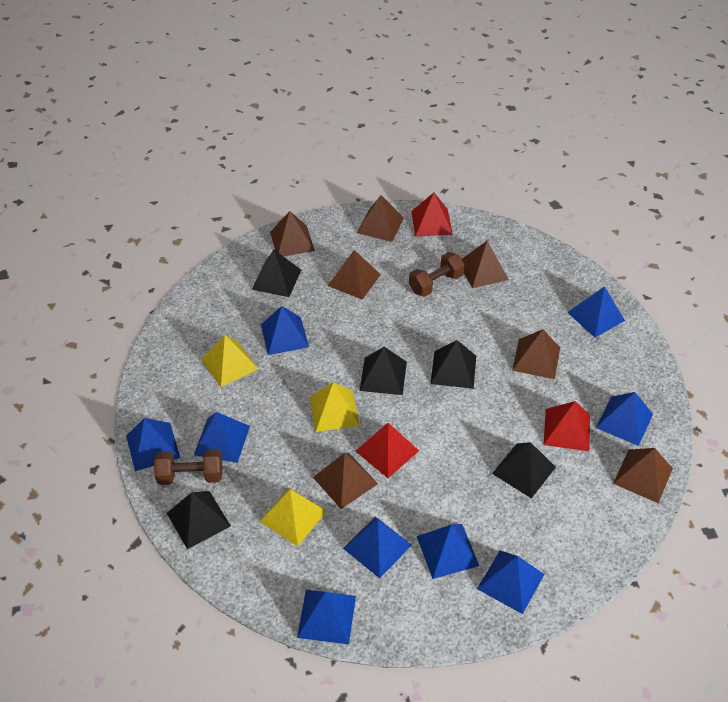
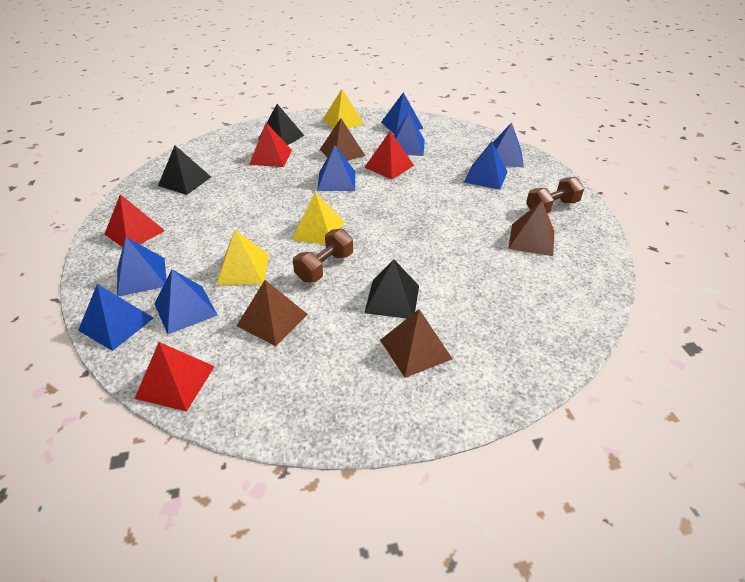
black pyramid: [167,491,231,549] [252,250,301,297] [360,347,407,395] [430,340,476,389] [492,442,556,499] = 5 -> [158,145,211,195] [258,104,304,145] [364,259,419,319] = 3
blue pyramid: [126,418,180,471] [194,412,250,463] [261,306,309,355] [297,590,356,644] [343,517,412,578] [417,524,479,579] [477,551,545,614] [567,286,625,338] [596,392,653,446] = 9 -> [78,284,154,351] [117,237,166,297] [154,269,218,334] [317,145,355,191] [381,92,424,134] [394,113,425,156] [464,141,508,190] [493,123,524,168] = 8
brown pyramid: [270,211,315,256] [313,453,378,509] [328,250,381,300] [357,195,404,242] [462,240,509,288] [512,329,560,379] [613,448,673,503] = 7 -> [237,280,308,346] [320,118,365,161] [380,309,452,378] [508,201,554,256] = 4
red pyramid: [355,423,419,478] [411,193,453,237] [544,401,590,451] = 3 -> [104,194,165,247] [134,342,215,412] [249,123,292,167] [364,131,414,180] = 4

